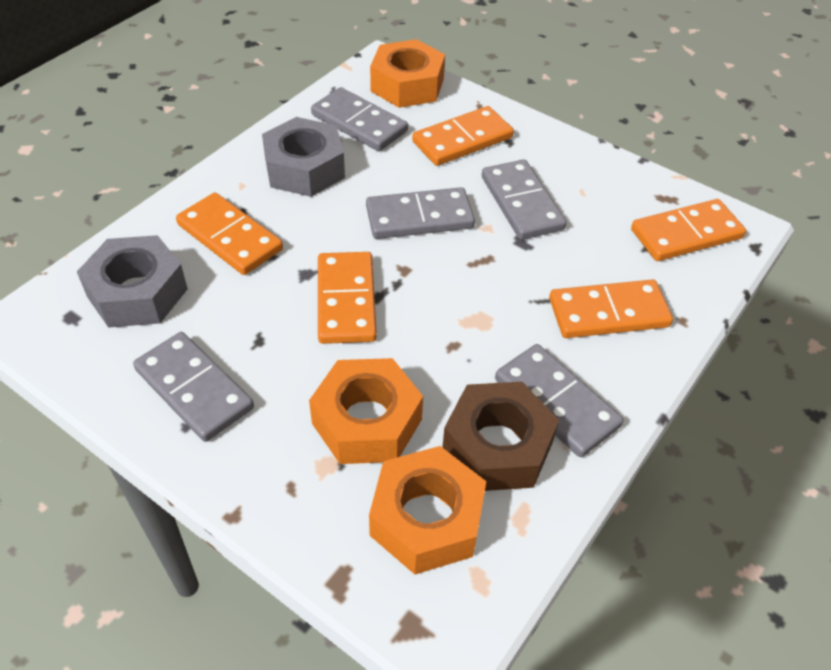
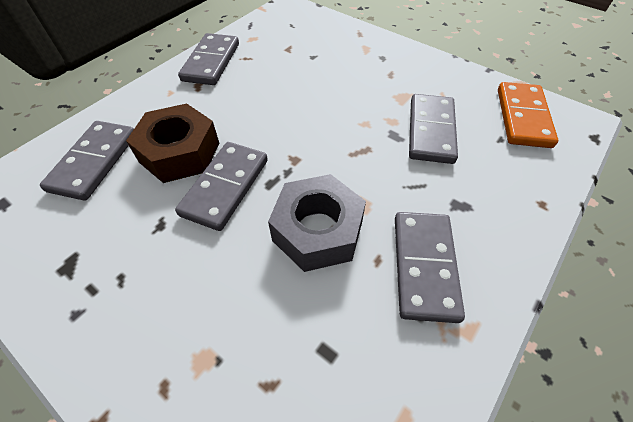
grey nut: [77,235,188,328] [262,117,345,197] = 2 -> [268,174,366,272] = 1
orange domino: [176,193,283,275] [318,252,377,344] [412,106,514,166] [549,279,673,338] [631,199,746,261] = 5 -> [498,82,558,148] = 1
orange nut: [309,358,423,464] [369,446,486,574] [370,39,445,108] = 3 -> none = 0

